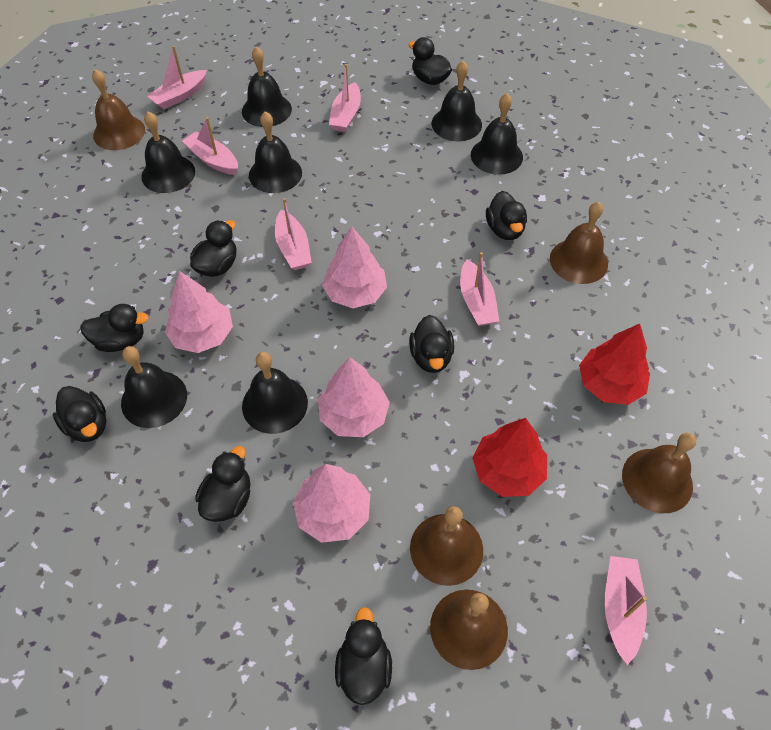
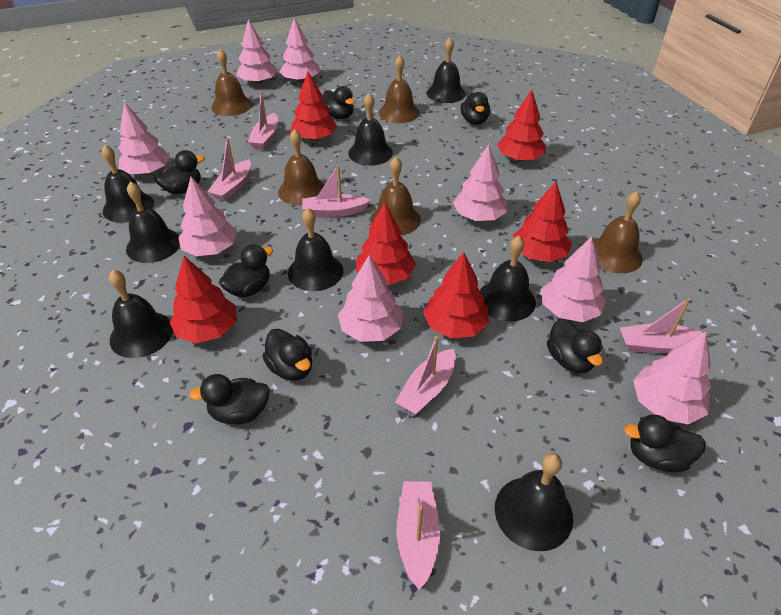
black bell: [121,346,187,428] [141,112,195,193] [242,46,292,127] [242,352,308,434] [249,112,302,193] [431,61,482,141] [471,93,523,175] = 7 -> [102,145,154,223] [109,270,173,358] [126,181,180,263] [288,208,343,291] [348,93,393,166] [427,38,466,103] [480,236,536,321] [495,453,573,551] = 8
pink tree: [165,271,233,353] [293,464,370,543] [318,357,390,437] [322,226,387,308] = 4 -> [118,102,170,175] [178,177,237,256] [236,19,278,85] [279,18,320,83] [338,256,404,342] [453,144,507,221] [541,237,606,322] [633,332,711,424] = 8
red tree: [473,418,547,497] [579,324,650,405] = 2 -> [170,256,236,343] [291,71,337,141] [356,202,416,285] [423,252,489,338] [497,90,546,161] [513,182,572,262] = 6

